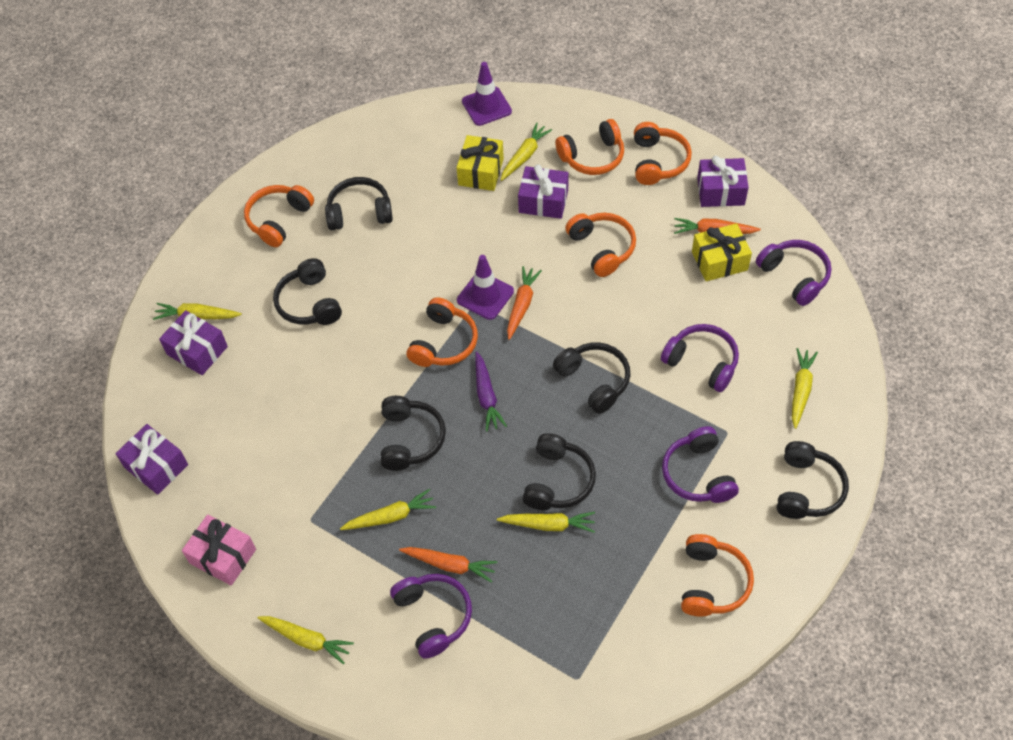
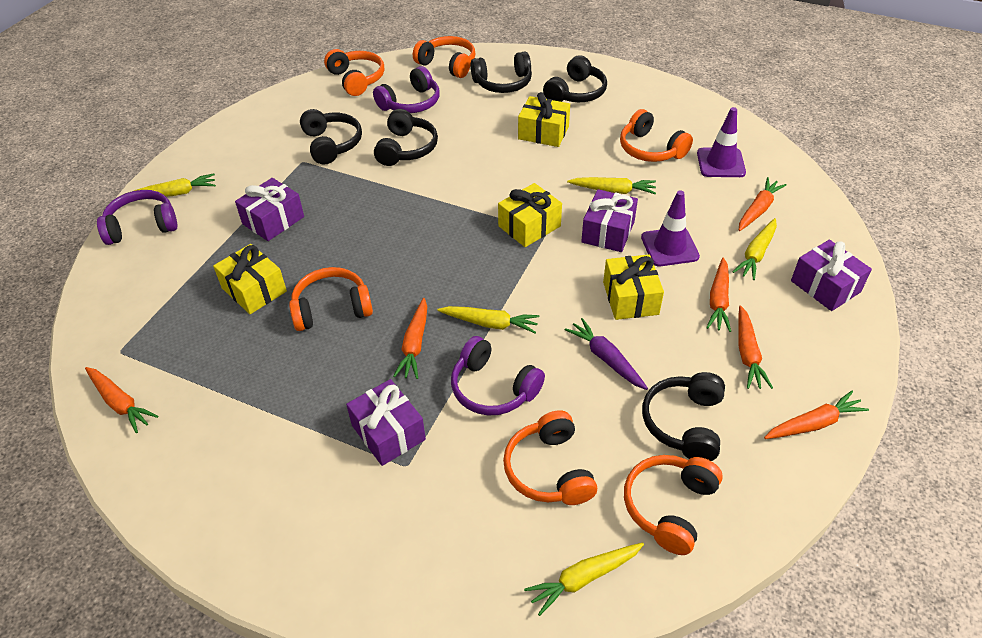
black headphones: [273,258,342,325] [325,177,393,230] [381,396,446,471] [523,433,596,510] [553,342,630,414] [777,441,849,519] = 6 -> [300,109,362,165] [374,109,438,166] [471,51,532,93] [543,55,607,102] [642,372,725,461] = 5
orange carrot: [399,547,497,583] [507,266,542,340] [674,218,761,234] = 3 -> [85,367,158,433] [393,298,427,379] [706,258,731,332] [739,177,787,231] [739,305,773,389] [764,391,869,439] = 6
pink gift: [182,514,256,586] = 1 -> none = 0
purple headphones: [390,574,472,659] [661,324,739,392] [662,426,739,503] [756,240,831,306] = 4 -> [97,190,177,245] [373,66,440,113] [451,336,545,415] = 3
yellow carrot: [153,303,242,320] [258,616,354,665] [340,489,436,530] [497,512,595,533] [501,123,552,181] [792,348,818,429] = 6 -> [134,173,216,196] [437,306,540,333] [524,543,644,616] [567,177,656,194] [733,218,777,280] = 5
yellow gift: [456,135,504,191] [692,223,752,281] = 2 -> [213,244,287,314] [498,183,562,247] [518,92,570,147] [603,254,664,320] = 4

